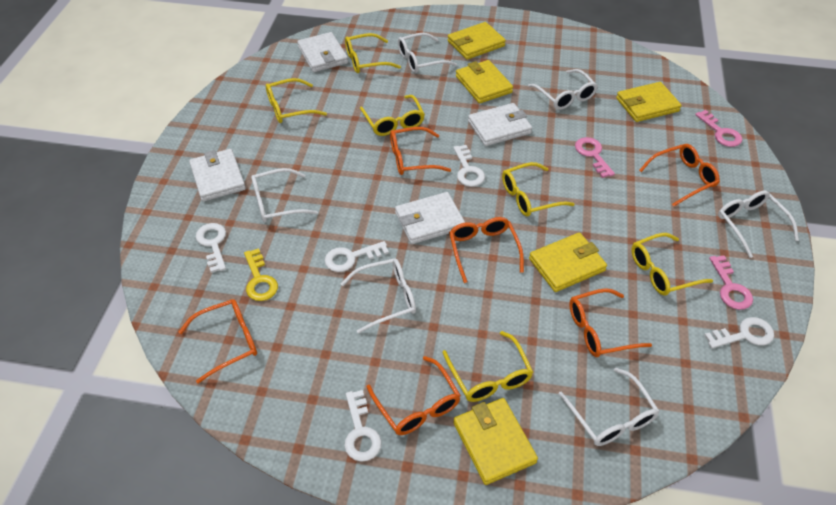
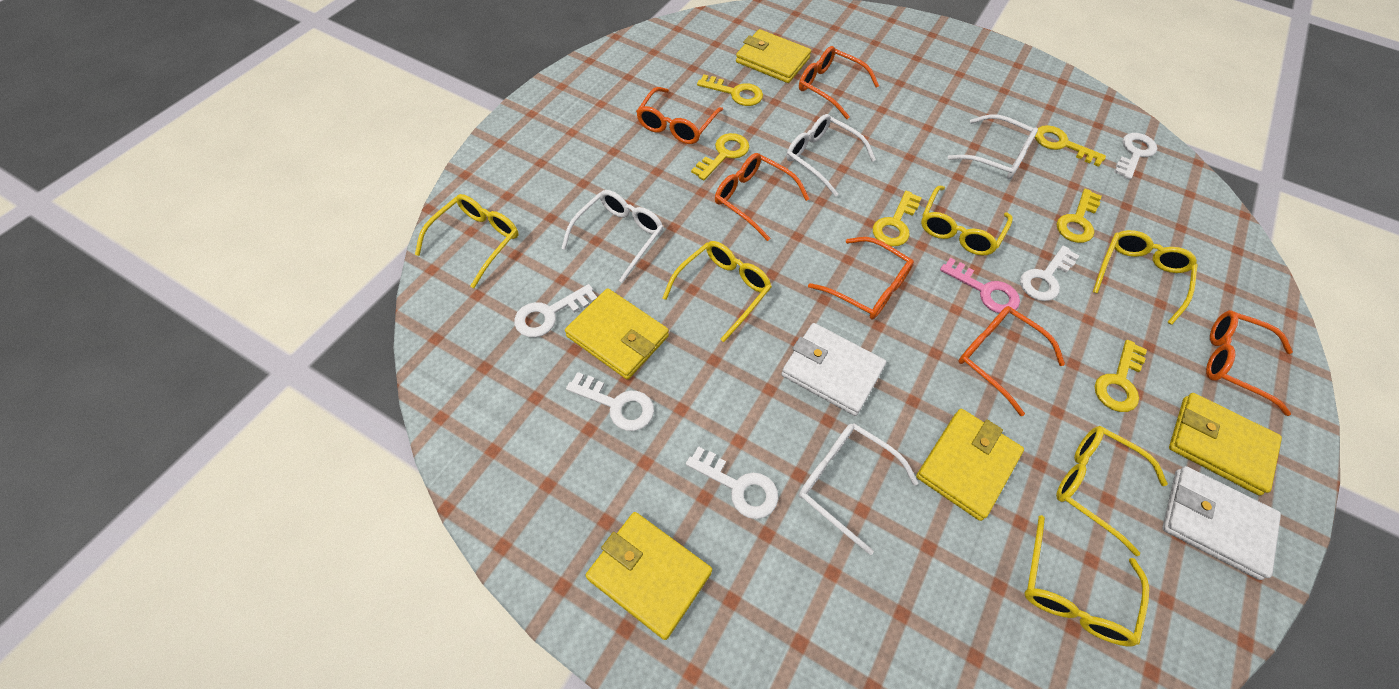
pink key: [575,137,615,178] [695,110,742,147] [709,255,753,310] = 3 -> [940,258,1020,314] = 1
white glasses: [251,168,318,223] [341,259,416,333] [398,33,457,73] [528,69,598,110] [559,368,659,446] [718,191,799,258] = 6 -> [561,190,663,283] [786,114,876,197] [799,423,918,555] [948,114,1038,179] = 4
white wallet: [189,149,246,202] [297,32,348,72] [395,192,465,244] [468,103,532,146] = 4 -> [781,323,886,416] [1162,466,1281,580] = 2
yellow key: [244,248,278,301] = 1 -> [691,133,749,180] [697,74,763,106] [873,191,922,246] [1035,125,1106,167] [1057,189,1102,243] [1095,340,1147,412] = 6

